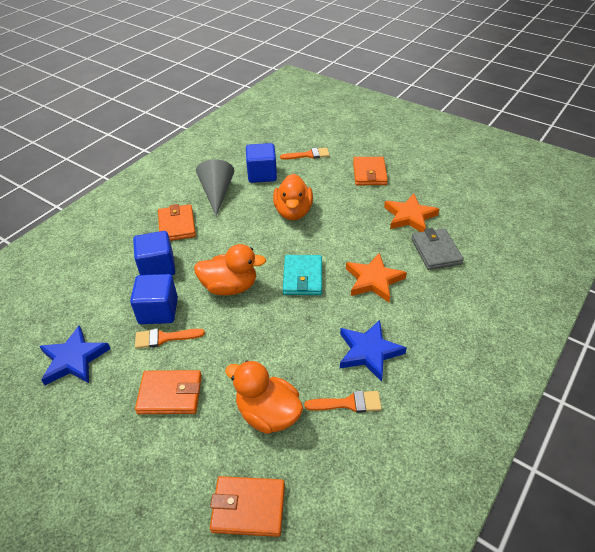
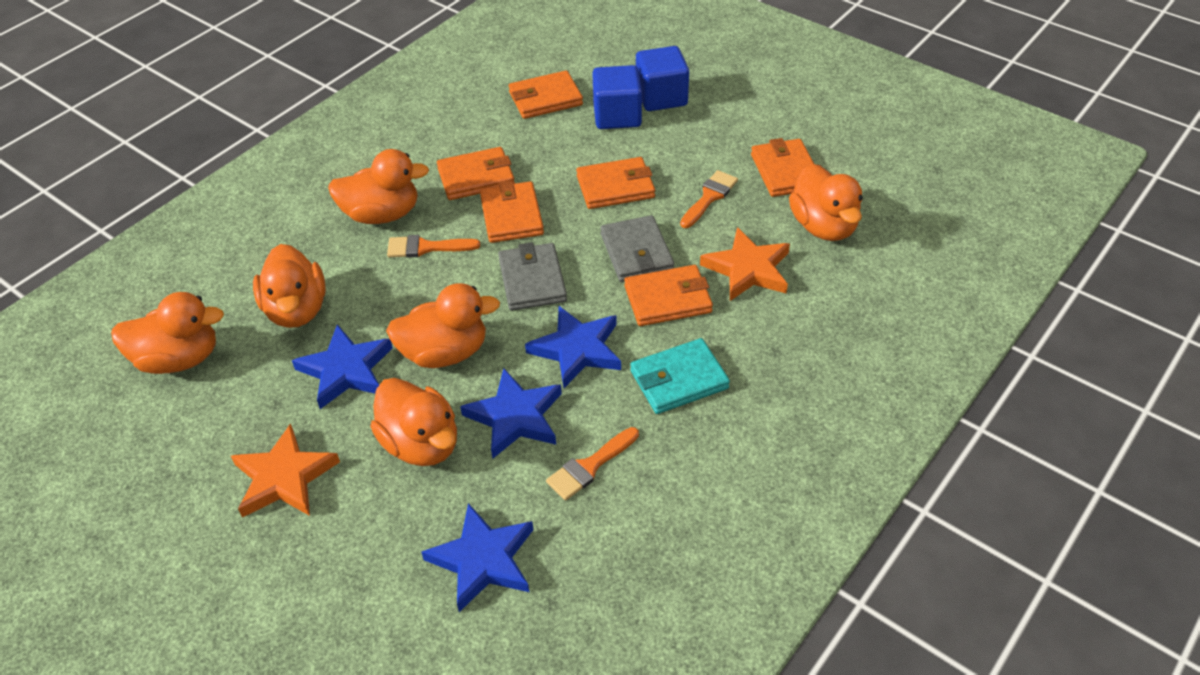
blue cube: [130,274,178,324] [133,231,175,275] [246,143,277,183] = 3 -> [592,65,642,129] [636,46,689,111] = 2
blue star: [39,325,111,385] [340,320,407,382] = 2 -> [292,324,393,409] [421,503,533,612] [460,368,562,459] [525,306,621,388] = 4
grey cone: [196,159,234,216] = 1 -> none = 0
grey wallet: [411,228,464,270] = 1 -> [498,242,567,311] [600,215,674,282] = 2
orange duck: [194,244,266,295] [225,360,303,434] [273,174,313,220] = 3 -> [111,292,224,374] [253,244,326,328] [328,149,429,224] [370,378,457,466] [386,283,500,368] [789,164,863,241] = 6
orange wallet: [135,370,202,414] [158,204,196,241] [210,476,285,537] [353,157,388,185] = 4 -> [437,147,515,200] [480,181,544,243] [509,71,583,119] [576,157,655,209] [624,265,713,326] [751,138,814,197] = 6

